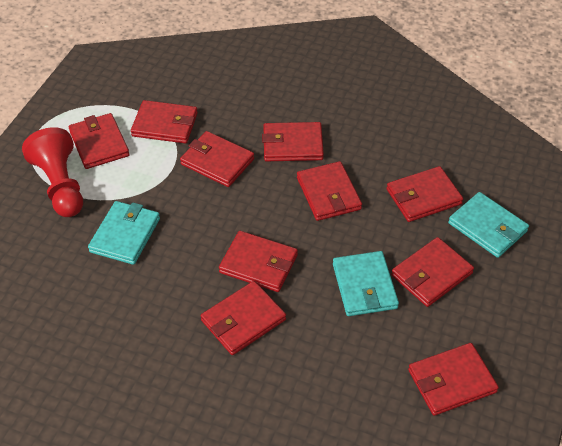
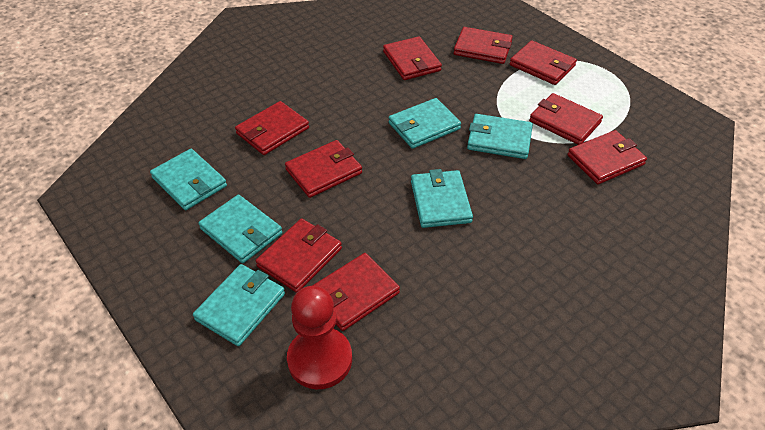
red wallet: [69,113,130,169] [131,100,198,143] [180,131,254,187] [201,281,286,355] [219,231,298,292] [262,122,324,161] [297,161,362,221] [387,166,463,222] [391,237,474,307] [408,343,499,416] = 10 -> [235,101,309,155] [256,219,342,293] [285,140,362,198] [312,253,400,331] [383,36,442,80] [453,27,513,64] [510,40,577,85] [529,93,603,145] [567,130,647,184] = 9
turquoise wallet: [88,201,160,265] [333,251,399,316] [448,192,529,258] = 3 -> [150,149,227,210] [193,264,285,346] [198,195,282,263] [388,98,461,149] [411,169,473,228] [467,114,533,159] = 6

